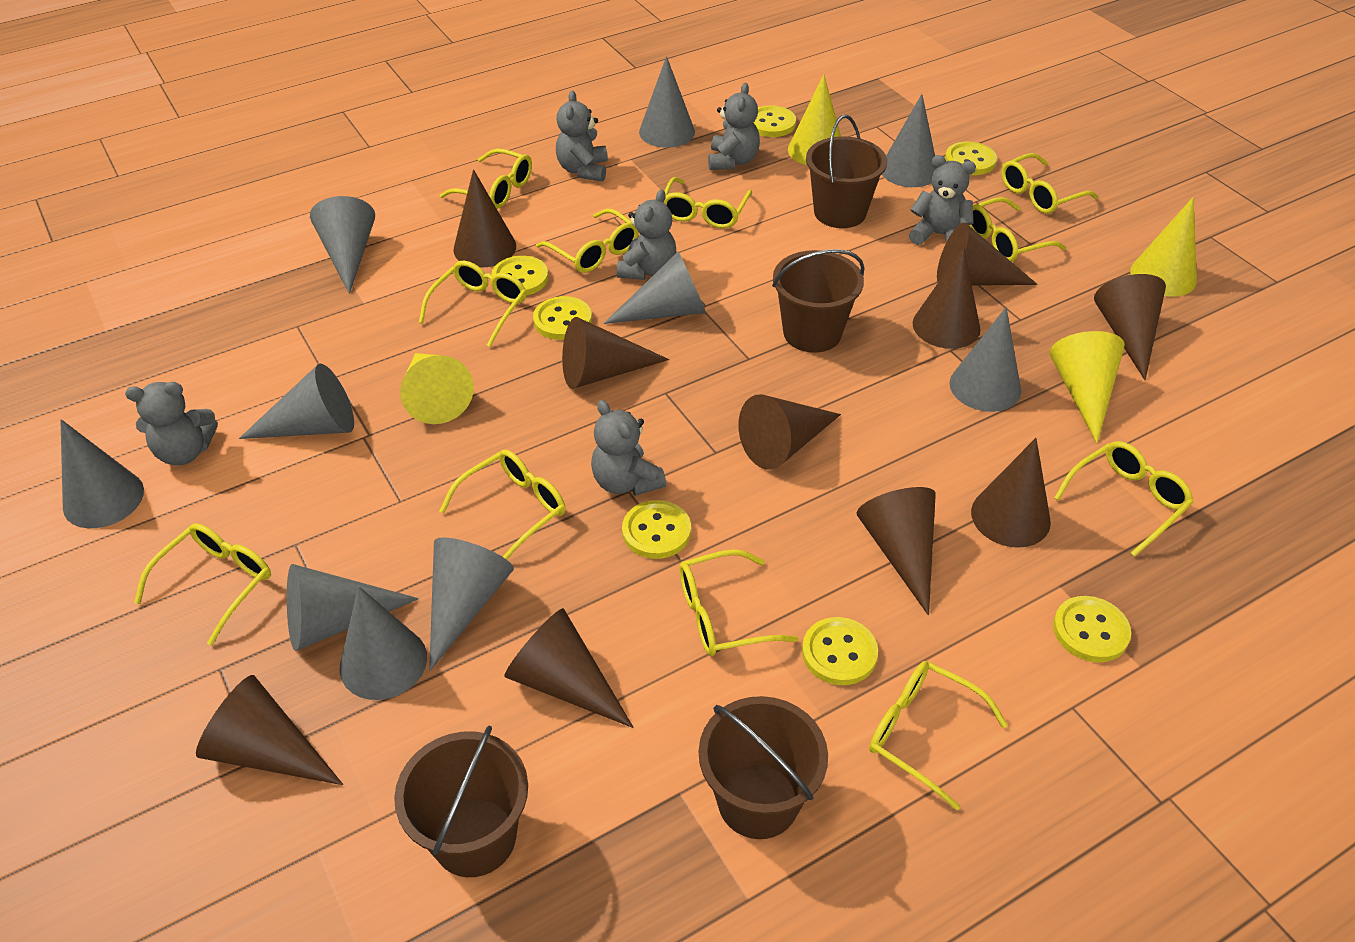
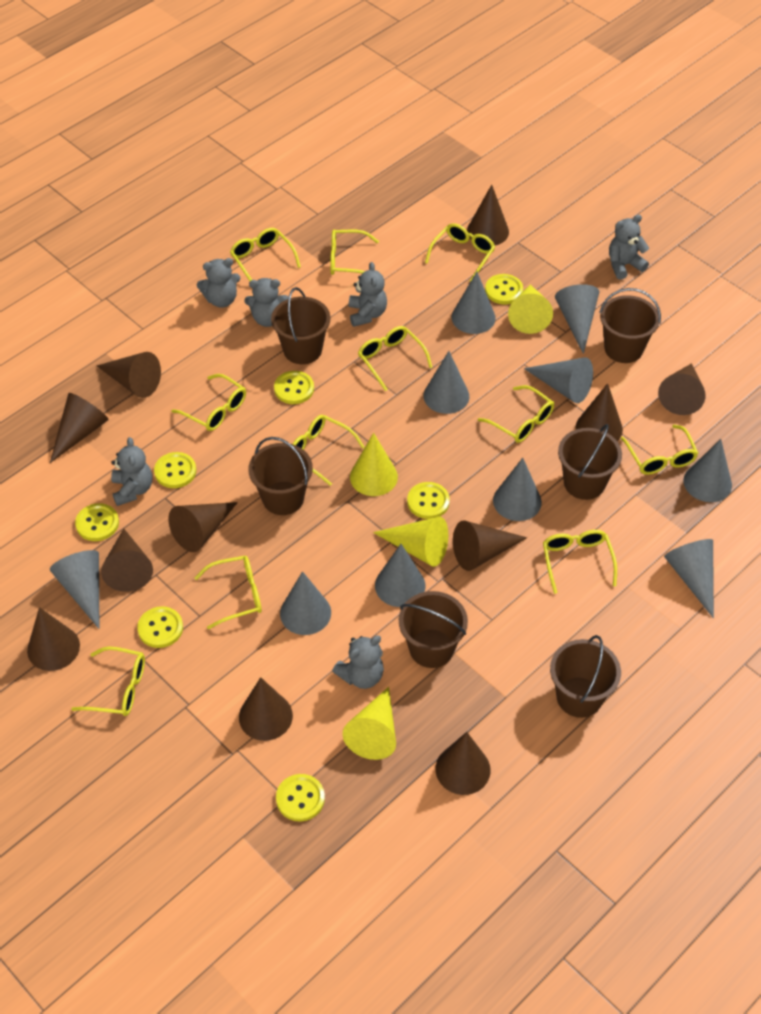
brown bucket: [394,726,528,877] [699,696,828,839] [772,249,865,353] [806,115,887,228] = 4 -> [249,437,313,515] [271,287,330,364] [399,591,468,668] [550,635,621,718] [558,424,622,500] [599,288,661,363] = 6
brown cone: [196,675,343,785] [453,169,516,268] [504,608,634,728] [562,317,669,389] [739,394,841,470] [857,487,936,615] [913,247,981,349] [937,223,1038,286] [971,438,1051,548] [1094,274,1166,380] = 10 -> [27,607,80,671] [50,393,109,463] [97,352,161,398] [101,529,153,592] [168,502,238,552] [239,677,293,741] [435,732,491,795] [453,521,527,571] [467,185,509,246] [576,383,623,441] [658,363,705,415] = 11

